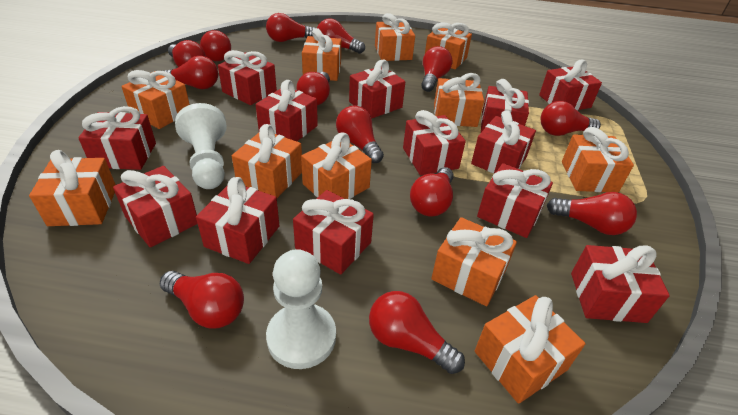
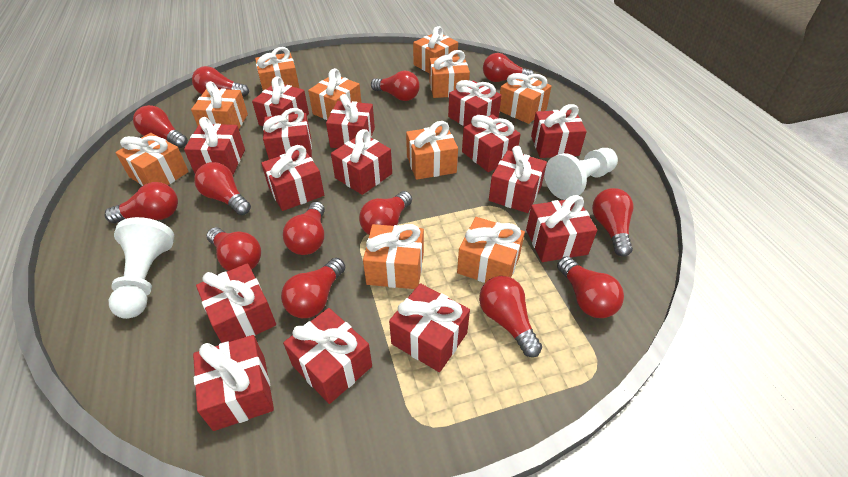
orange gift: [29,150,116,226] [121,70,190,129] [232,124,302,198] [301,132,372,199] [302,28,341,81] [375,13,415,61] [425,22,472,69] [431,217,517,306] [434,73,484,127] [475,295,586,404] [562,127,634,192] = 11 -> [115,133,189,186] [191,81,248,129] [255,47,299,91] [308,68,361,120] [363,224,424,289] [406,121,458,180] [413,26,458,73] [429,50,470,98] [457,217,525,283] [500,73,552,124] = 10
red gift: [78,106,156,170] [113,166,197,247] [196,177,280,264] [218,50,277,105] [255,80,318,141] [293,190,374,275] [349,60,405,119] [403,110,466,175] [471,110,536,173] [477,163,553,238] [481,79,529,132] [539,60,602,110] [571,245,670,323] = 13 -> [184,117,245,175] [193,335,274,431] [196,263,276,343] [252,76,309,126] [261,145,324,211] [263,108,312,160] [283,308,372,404] [326,94,375,148] [331,129,392,195] [389,283,470,372] [448,80,502,126] [462,114,521,172] [489,146,547,213] [526,195,597,262] [531,104,587,158] = 15

